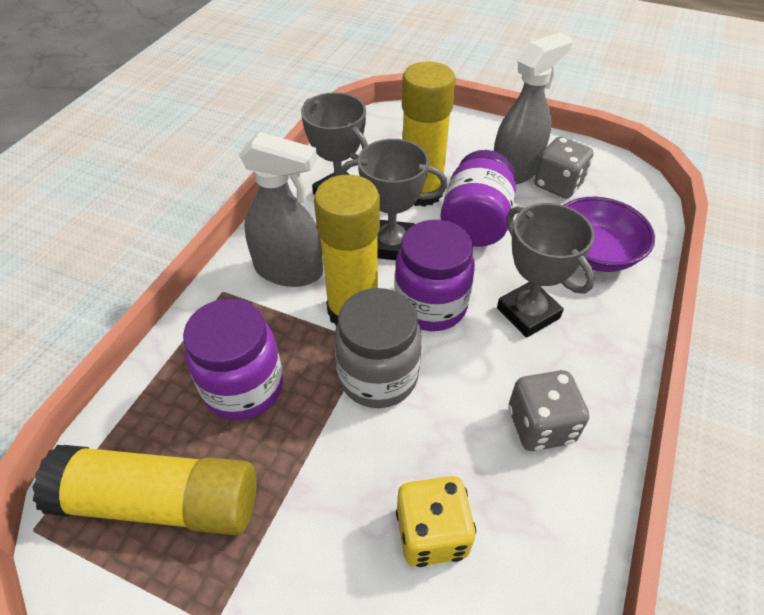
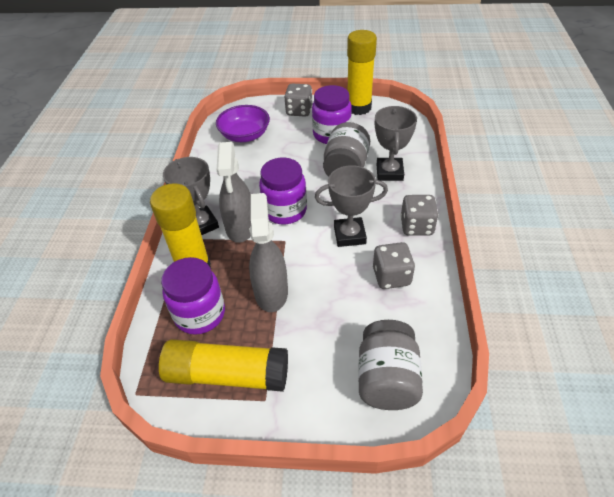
grey dice: [508,370,589,451] [534,137,594,198] = 2 -> [284,84,313,117] [373,242,415,289] [400,195,439,236] = 3
grey jar: [334,288,422,408] = 1 -> [323,122,370,177] [358,320,423,410] = 2
yellow dice: [396,476,476,567] = 1 -> none = 0

